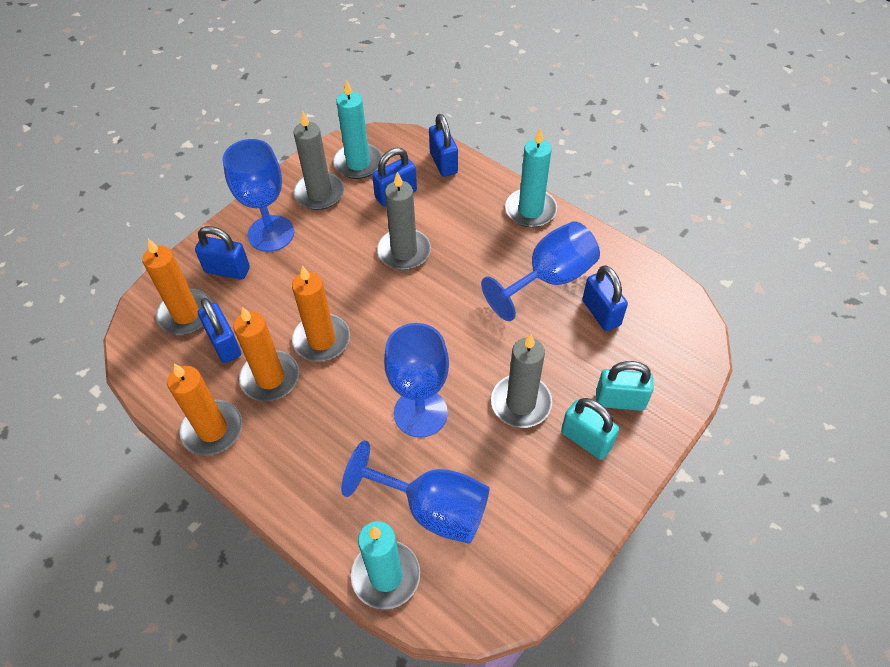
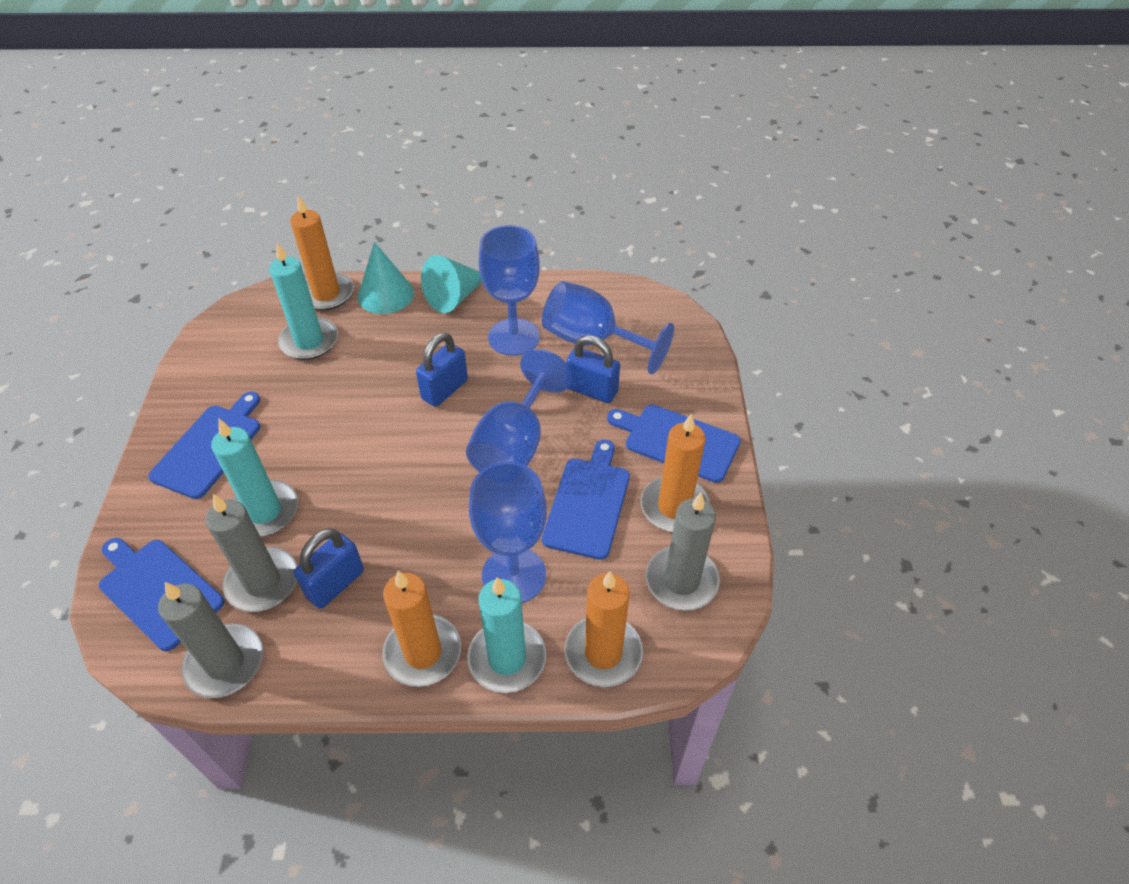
blue cutting board: none = 0 -> [99,538,224,651] [148,392,260,499] [542,440,630,560] [607,404,741,483] = 4
blue padlock: [195,226,250,280] [198,298,241,363] [372,148,417,206] [429,114,458,177] [583,265,628,331] = 5 -> [294,528,364,609] [416,332,468,407] [566,335,620,403] = 3
turquoise cone: none = 0 -> [358,242,414,314] [421,255,482,313] = 2
turquoise padlock: [561,398,619,460] [596,361,654,411] = 2 -> none = 0

